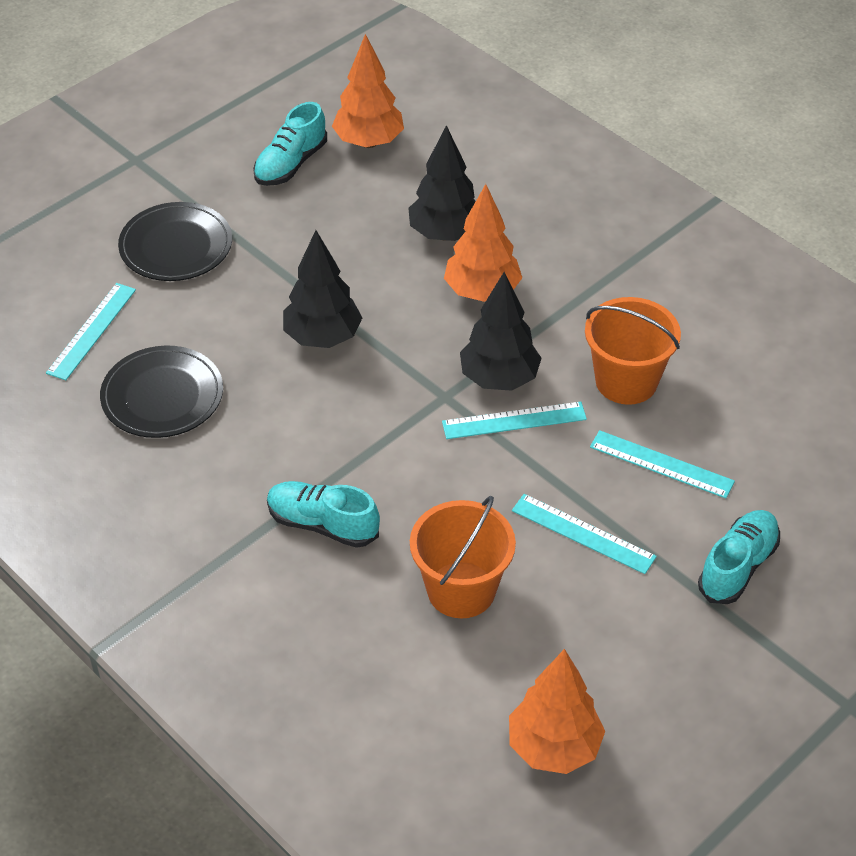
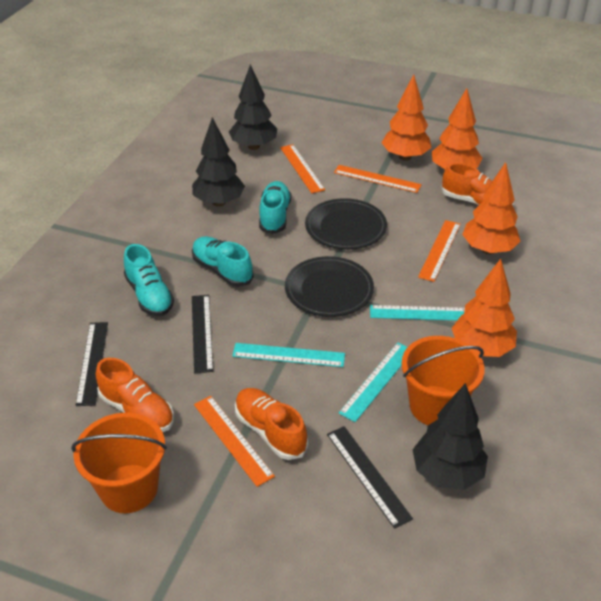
black ruler: none = 0 -> [75,322,108,406] [192,295,213,373] [327,426,413,529] = 3
orange ruler: none = 0 -> [194,396,275,487] [280,144,325,193] [334,165,422,193] [418,220,461,282] = 4
orange shoe: none = 0 -> [96,358,174,432] [235,388,308,460] [441,163,514,206] = 3
orange tree: [332,34,404,148] [444,184,522,302] [509,649,605,774] = 3 -> [382,74,432,161] [432,88,483,169] [452,259,517,357] [462,162,520,254] = 4
turquoise ruler: [46,283,136,380] [442,402,587,439] [512,494,657,574] [590,430,735,498] = 4 -> [232,343,345,367] [338,343,407,422] [370,305,465,321] = 3

